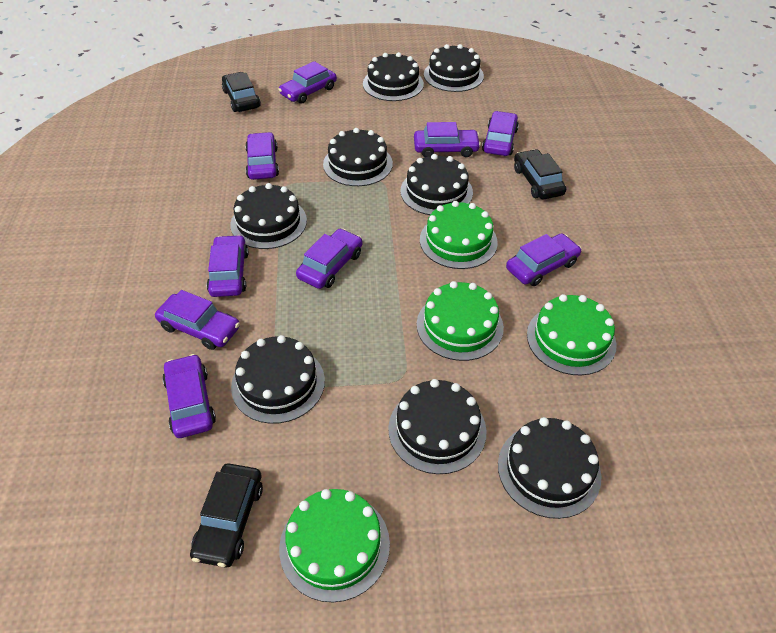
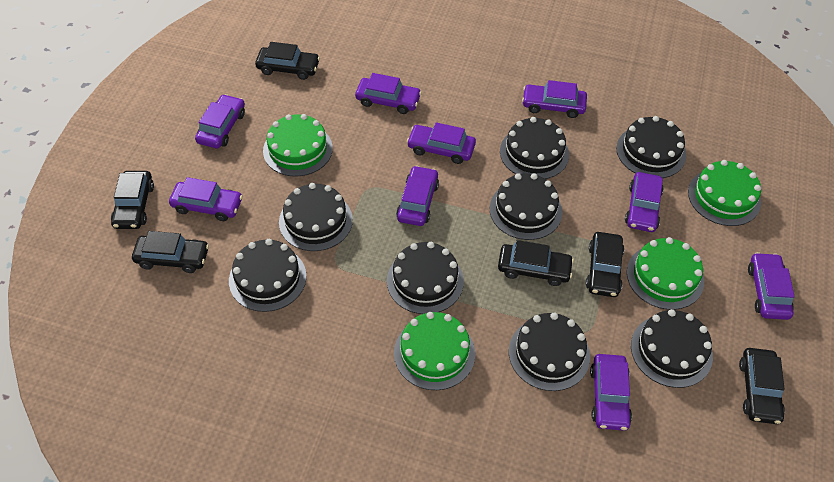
black car: [190,463,263,568] [222,72,261,112] [514,149,566,199] = 3 -> [111,171,154,229] [132,231,209,273] [255,42,320,80] [498,240,574,286] [586,232,624,297] [739,348,785,424] = 6

